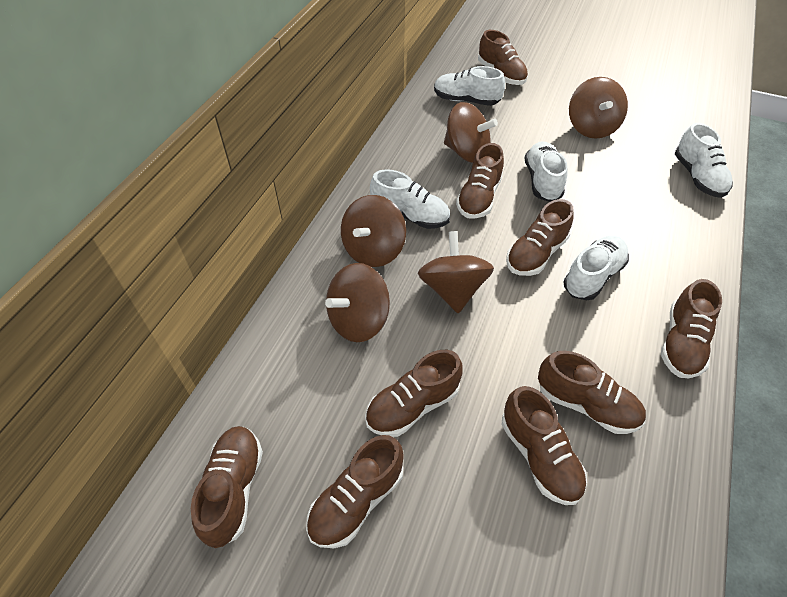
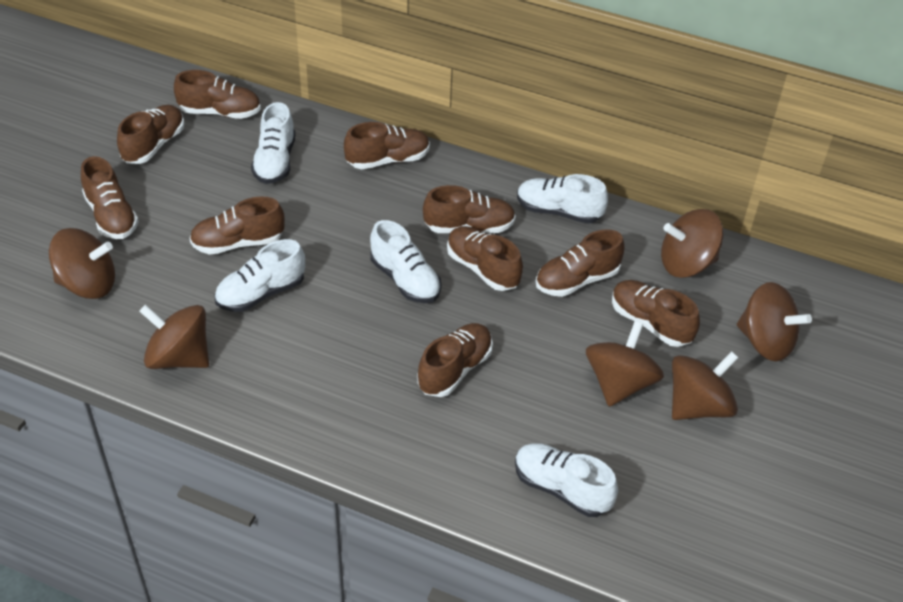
brown shoe: [191,426,263,548] [306,435,404,548] [365,350,463,437] [456,143,504,219] [478,30,528,85] [502,386,587,505] [506,199,574,276] [538,351,646,434] [661,279,722,378] = 9 -> [81,156,139,239] [117,105,185,164] [174,70,261,119] [189,196,285,255] [344,122,430,169] [417,323,493,397] [423,185,516,233] [447,226,523,291] [536,229,625,297] [612,280,700,347] = 10
brown spinning top: [325,263,390,342] [341,195,406,267] [418,231,494,313] [444,102,498,163] [569,77,628,139] = 5 -> [49,228,115,299] [139,305,209,369] [586,321,664,407] [661,209,723,278] [672,351,739,420] [737,282,812,361] = 6

